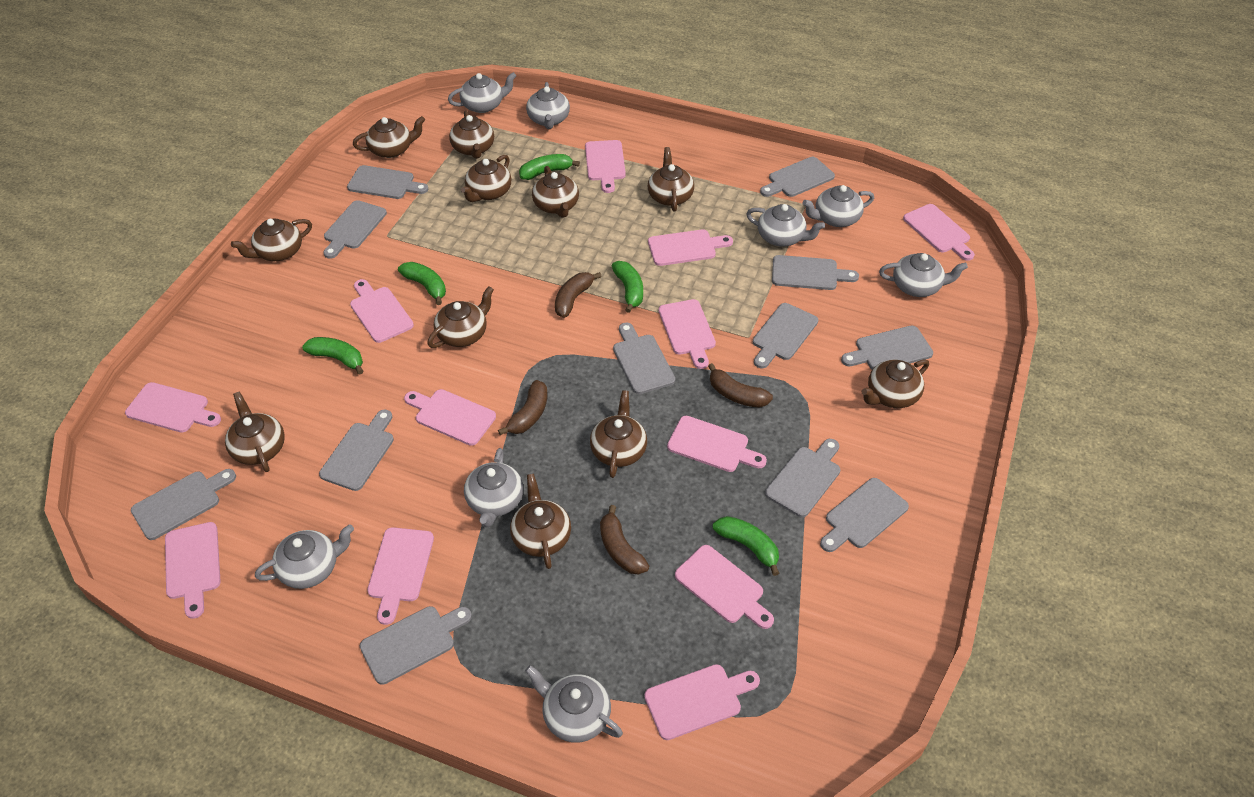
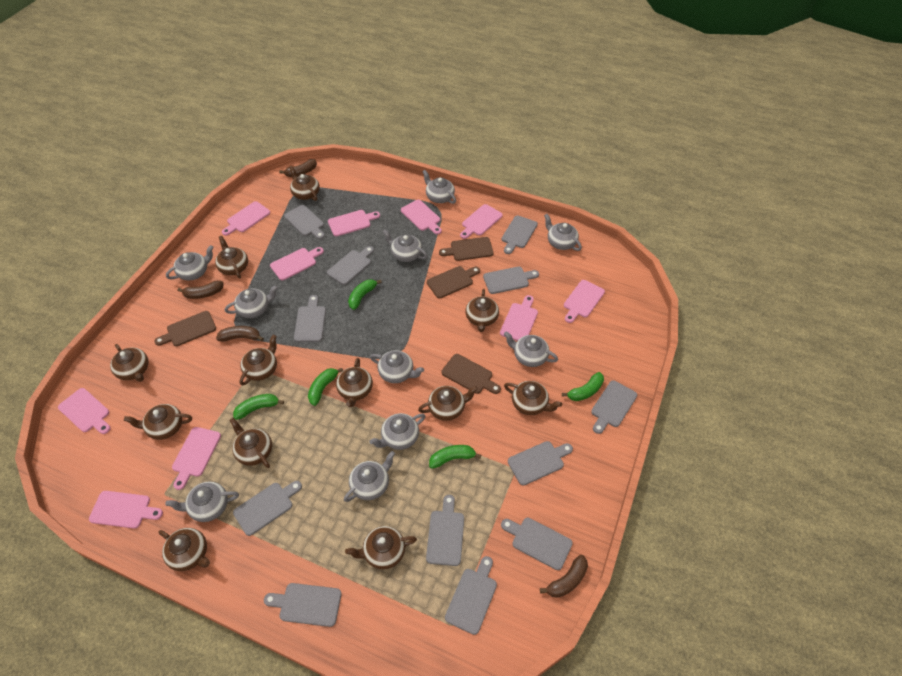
brown cutting board: none = 0 -> [154,311,216,346] [427,266,480,298] [439,237,493,261] [441,354,501,394] = 4
brown teapot: [225,392,285,472] [231,218,312,261] [353,116,425,158] [427,286,494,348] [449,110,494,159] [461,155,512,202] [510,474,571,569] [532,166,579,218] [590,390,647,478] [648,147,694,211] [861,359,929,408] = 11 -> [110,344,149,382] [124,404,192,440] [158,528,210,571] [215,236,248,278] [230,418,272,468] [240,335,277,386] [289,166,320,201] [336,358,373,407] [345,526,417,570] [418,386,478,421] [465,289,499,332] [504,381,562,415] = 12
grey teapot: [255,524,354,589] [448,72,516,113] [464,448,524,527] [525,665,623,743] [526,82,570,129] [746,204,825,247] [802,185,874,227] [879,253,968,297] = 8 -> [165,481,239,522] [166,245,214,280] [225,285,278,318] [344,451,395,502] [369,413,425,450] [370,350,424,383] [383,230,428,262] [422,170,456,204] [504,331,558,367] [544,214,582,251] = 10
pink cutting board: [125,382,221,433] [165,522,221,619] [350,279,414,343] [367,527,434,625] [404,389,496,446] [585,140,626,193] [644,664,760,740] [648,229,733,266] [659,299,716,369] [667,416,767,472] [675,545,774,629] [903,204,975,261] = 12 -> [58,388,111,434] [89,491,163,529] [172,427,221,490] [222,201,270,236] [270,247,324,280] [328,210,380,236] [401,200,442,234] [460,204,503,239] [500,295,538,341] [564,280,605,323] = 10

